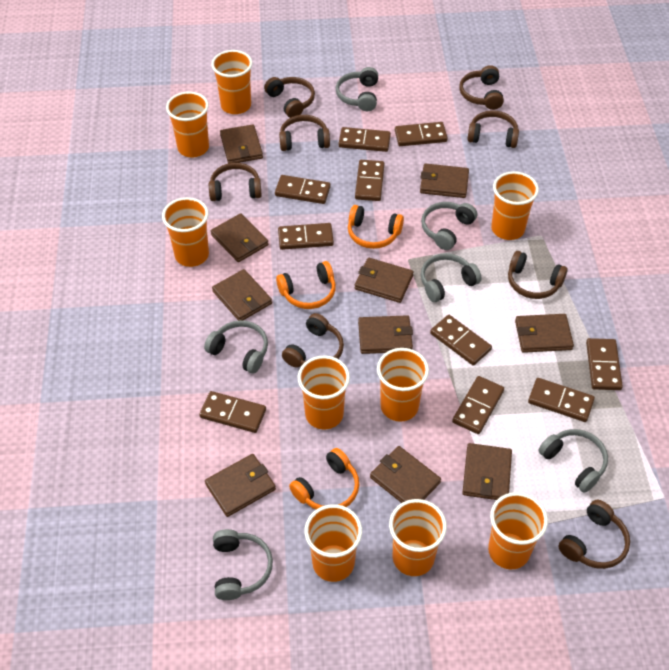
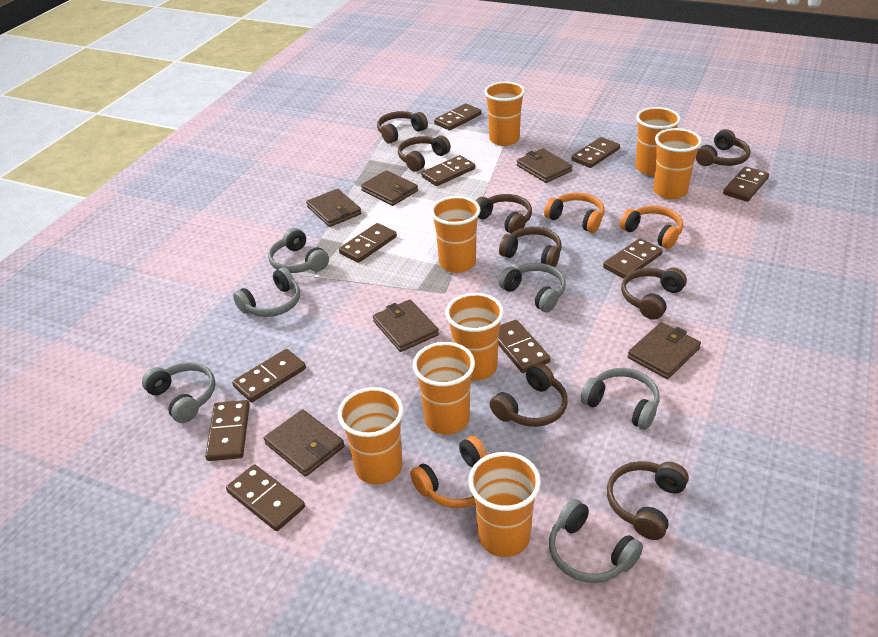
brown wallet: [205,454,276,517] [211,213,269,262] [212,269,272,321] [220,124,263,163] [354,258,414,303] [358,315,413,354] [370,446,441,503] [420,163,469,198] [462,443,512,500] [515,314,574,353] = 10 -> [264,409,345,477] [306,189,362,227] [361,170,418,206] [373,299,439,352] [517,148,573,183] [627,322,701,379] = 6
orange cup: [162,197,209,267] [166,92,209,157] [211,50,253,114] [298,355,350,429] [304,504,362,582] [377,348,429,422] [389,499,447,576] [488,492,548,569] [491,171,539,240] = 9 -> [338,387,404,485] [412,342,475,435] [430,196,481,273] [445,293,504,380] [468,452,541,557] [484,82,525,146] [635,107,681,176] [653,128,702,199] = 8

